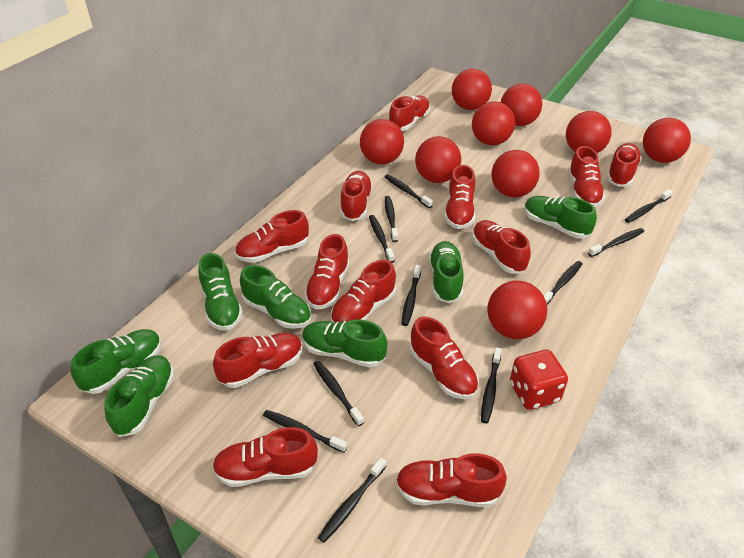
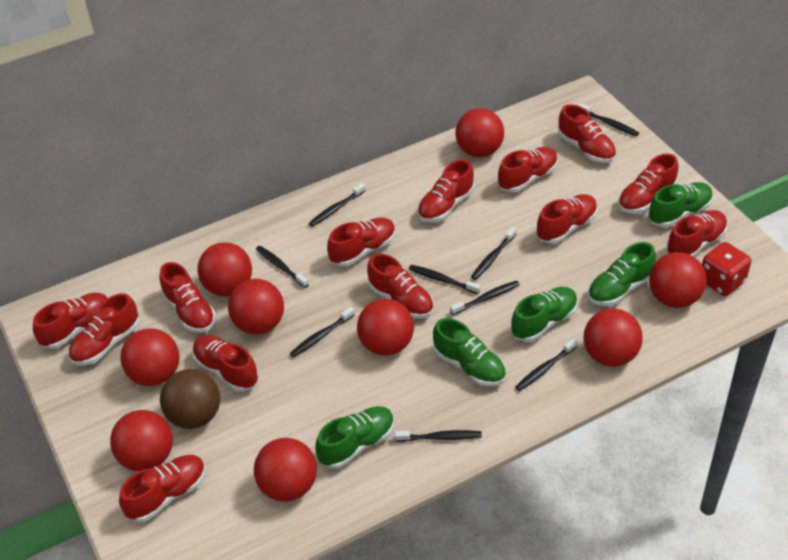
black toothbrush: [263,410,347,453] [313,360,364,426] [318,457,386,543] [369,215,395,263] [384,174,433,208] [385,196,398,242] [401,265,421,326] [481,347,502,423] [544,261,583,304] [588,228,644,257] [625,189,673,223] = 11 -> [256,246,309,288] [290,307,355,357] [309,183,366,227] [395,430,482,442] [409,265,480,294] [450,280,520,315] [471,227,517,280] [515,338,578,391] [578,103,639,136] = 9
brown ball: none = 0 -> [160,369,220,429] = 1
green shoe: [71,329,162,394] [105,355,174,437] [198,253,243,331] [240,265,311,329] [302,320,387,368] [429,241,463,303] [524,196,597,238] = 7 -> [316,406,395,469] [433,318,506,386] [511,287,578,342] [588,242,656,306] [648,182,713,227] = 5

